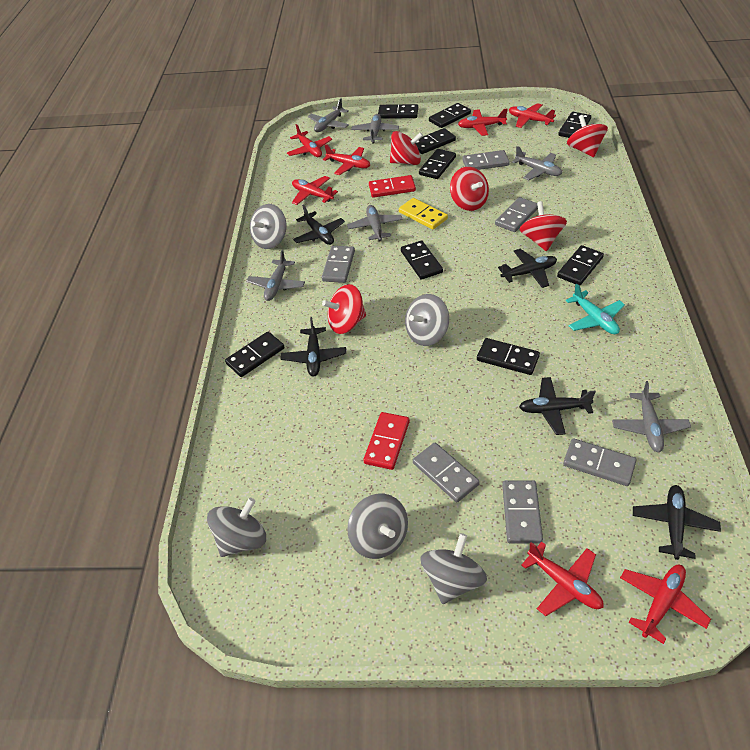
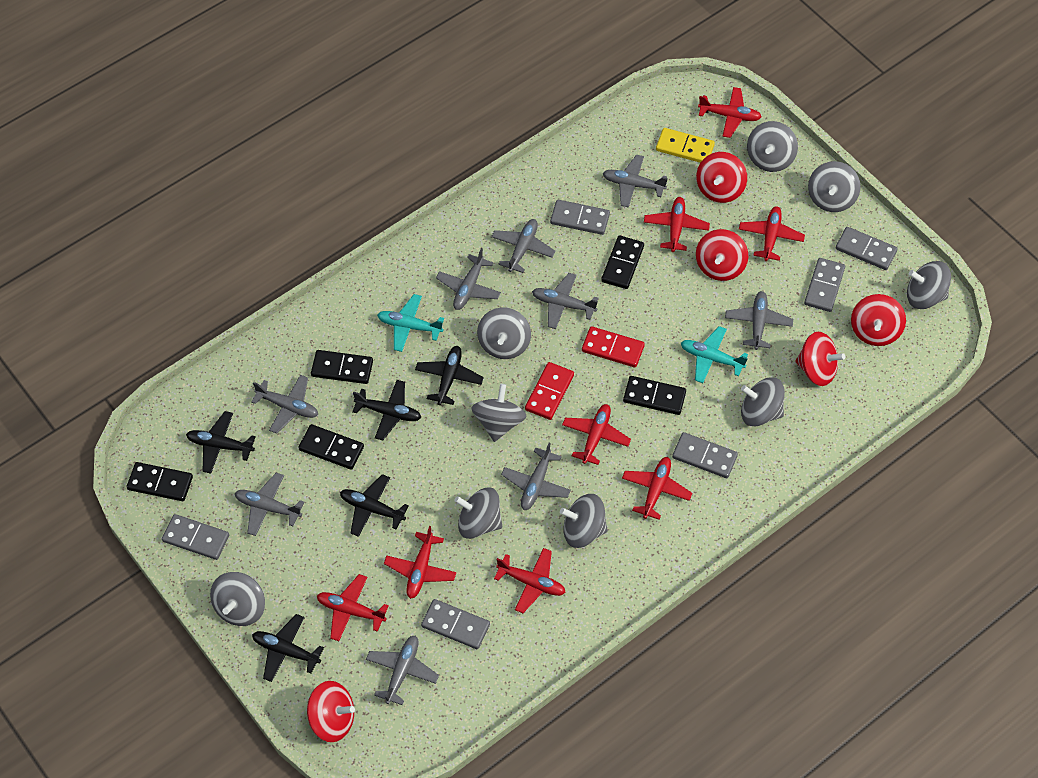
black domino: [225,332,284,377] [378,104,418,119] [401,240,443,280] [415,128,456,154] [419,149,456,179] [429,103,471,128] [477,338,540,375] [557,245,604,286] [558,112,591,138] = 9 -> [127,462,193,501] [298,424,364,470] [311,350,373,384] [601,235,644,289] [623,376,686,415] = 5
grey plane: [246,250,305,301] [308,99,349,132] [347,205,403,241] [351,114,399,143] [512,146,562,180] [612,381,691,452] = 6 -> [235,473,304,536] [251,375,318,434] [366,635,439,705] [436,248,501,310] [491,219,556,273] [501,442,571,510] [532,273,598,329] [603,155,668,208] [725,291,793,350] = 9
grey spinning top: [207,498,266,557] [250,204,287,249] [347,494,408,559] [405,294,449,346] [420,533,487,604] = 5 -> [210,572,265,626] [454,487,502,539] [471,384,526,442] [477,307,531,359] [560,494,608,548] [741,377,785,426] [747,121,798,172] [808,161,861,212] [907,261,951,309] = 9
red plane: [287,124,332,157] [292,176,338,205] [323,144,370,175] [458,109,508,136] [509,103,556,128] [521,542,604,616] [620,565,711,644] = 7 -> [317,574,389,641] [384,526,456,599] [494,548,566,613] [562,404,631,465] [622,457,692,520] [644,197,710,252] [698,87,762,138] [739,206,805,261] = 8
turquoise plane: [566,283,625,334] = 1 -> [377,294,444,352] [681,326,748,383] = 2

